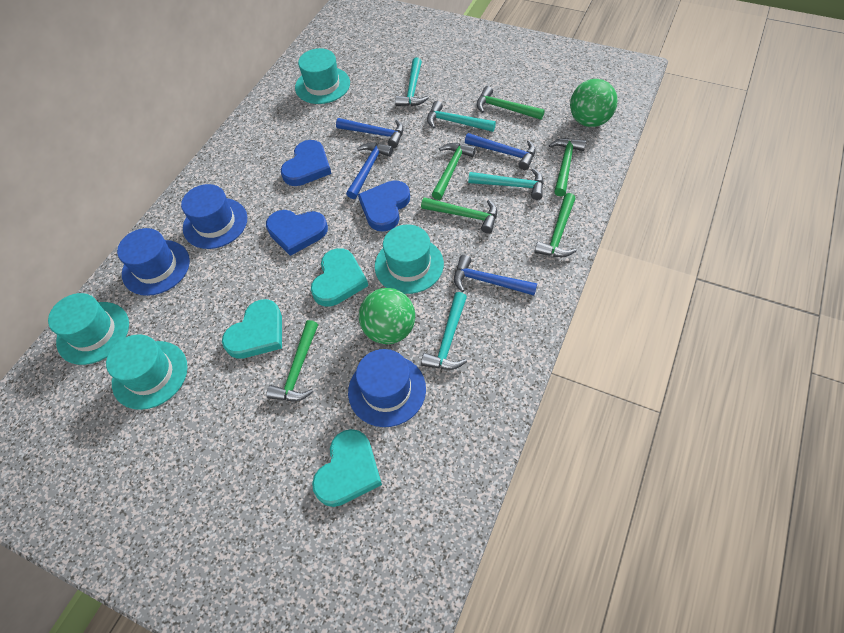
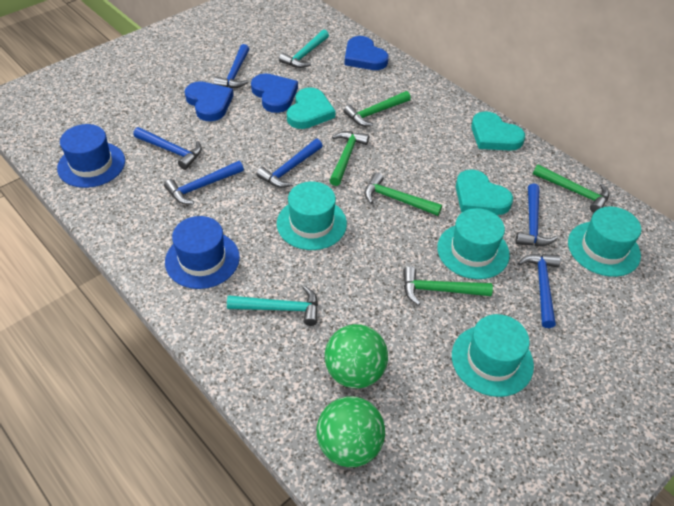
blue hammer: [336,118,404,148] [346,143,393,199] [454,255,537,296] [465,133,536,170] = 4 -> [133,127,202,170] [164,161,244,204] [214,44,249,88] [256,139,323,188] [515,183,557,246] [518,254,561,328] = 6
blue hat: [117,228,190,296] [181,184,247,249] [348,349,426,427] = 3 -> [57,124,125,188] [165,216,240,289] = 2
green hammer: [267,320,318,401] [421,197,497,233] [432,143,476,200] [477,86,545,120] [535,193,577,257] [549,138,586,196] = 6 -> [329,131,369,186] [344,91,411,126] [364,172,442,216] [403,266,493,305] [533,164,609,213] = 5
turquoise hammer: [395,58,429,106] [421,292,467,370] [427,101,496,132] [468,168,544,200] = 4 -> [227,285,318,326] [279,30,329,68] = 2

